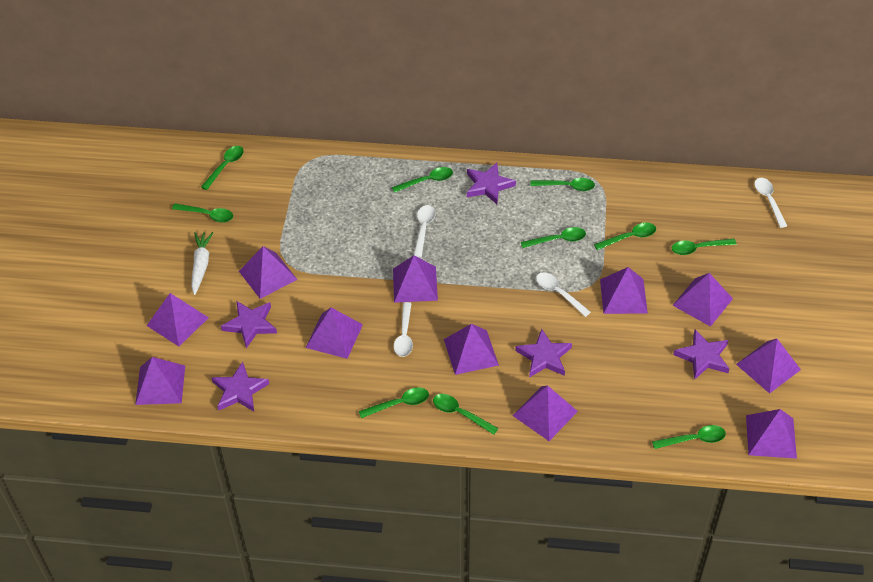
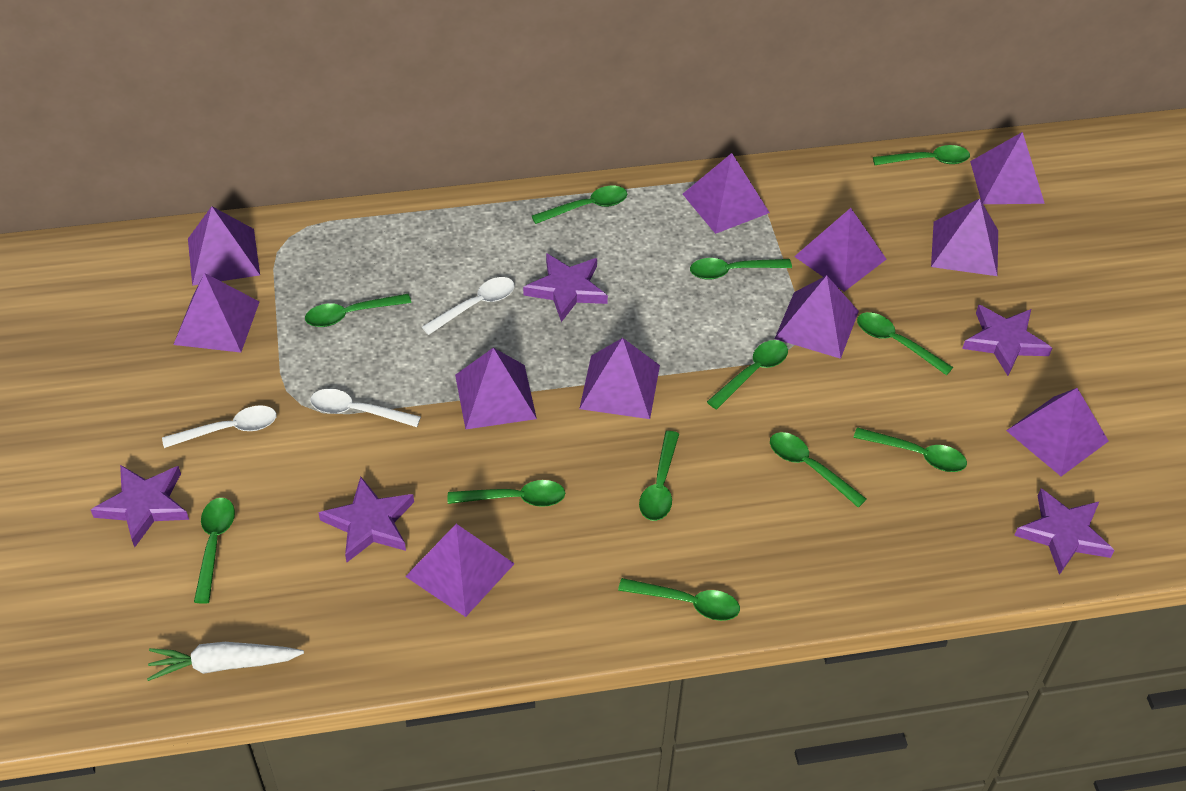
green spoon: [172,203,233,223] [201,146,244,190] [359,388,429,418] [392,167,453,193] [433,394,498,435] [521,227,586,248] [530,178,595,191] [594,223,656,250] [652,425,726,449] [671,239,737,255] = 10 -> [194,498,235,604] [305,294,411,327] [448,480,565,507] [532,186,627,224] [618,578,740,621] [639,431,679,521] [690,258,792,280] [707,340,788,409] [770,432,867,508] [853,427,967,472] [857,312,953,375] [873,145,970,165] = 12
white spoon: [394,302,413,357] [414,205,435,257] [536,272,591,317] [754,178,787,228] = 4 -> [162,405,277,448] [310,389,421,427] [422,277,515,335] = 3

